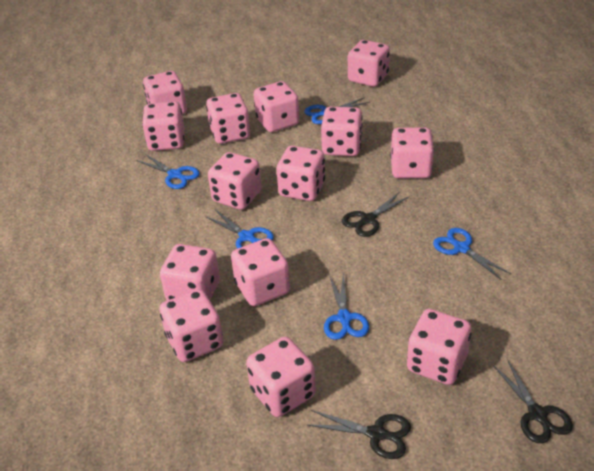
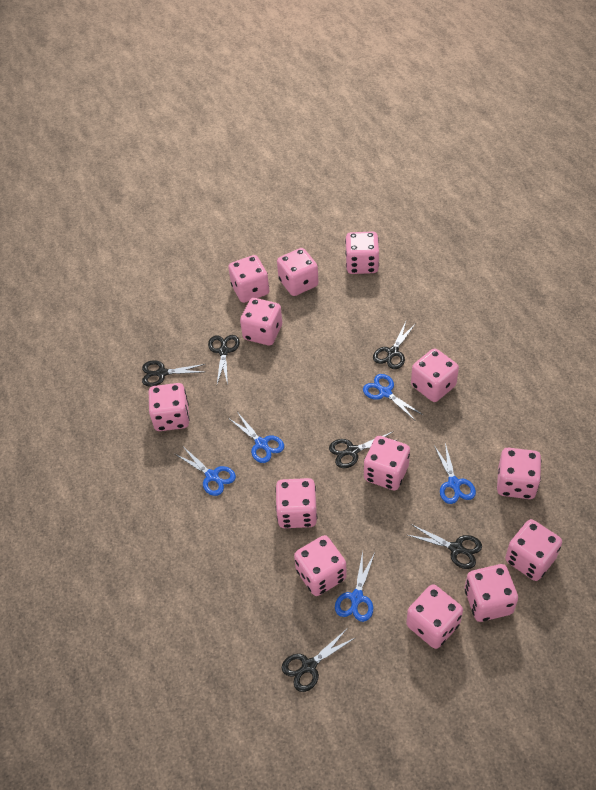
black scissors: [308,410,411,459] [342,192,410,237] [493,359,573,443] = 3 -> [142,360,205,387] [208,335,240,385] [282,629,355,692] [329,431,399,468] [373,322,416,369] [408,524,482,569] = 6
pink dice: [142,102,184,151] [143,71,187,114] [159,289,223,362] [160,244,220,301] [206,93,250,144] [208,152,262,210] [231,238,290,306] [246,337,316,417] [254,81,299,132] [276,146,325,201] [321,107,363,156] [348,40,390,87] [390,127,434,178] [407,309,472,385] = 14 -> [149,383,190,431] [228,255,269,303] [240,298,282,345] [275,478,317,528] [277,248,319,296] [294,535,347,596] [345,231,379,274] [364,436,410,490] [406,584,463,649] [411,348,459,402] [465,564,518,622] [497,448,541,499] [505,519,562,581] = 13

